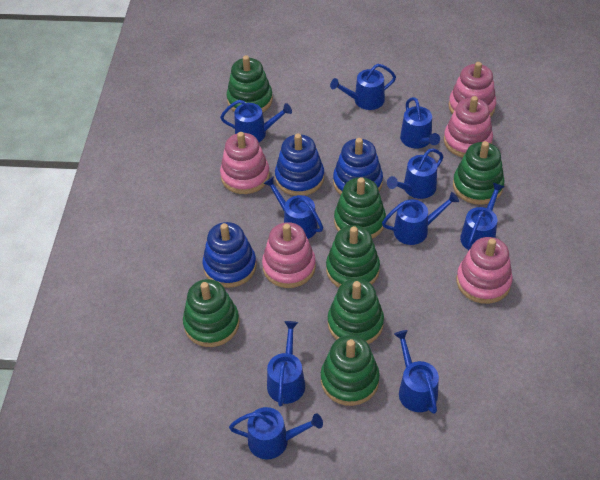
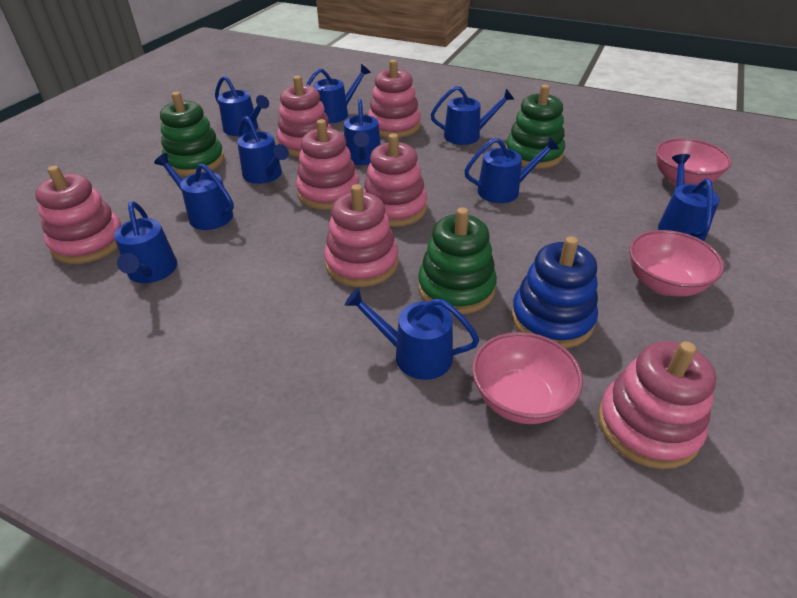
blue stacking toy: [203,222,256,288] [275,134,324,196] [333,138,383,195] = 3 -> [511,236,598,348] = 1
green stacking toy: [183,279,240,347] [227,55,273,113] [321,335,380,406] [326,225,380,287] [328,278,384,344] [334,177,386,239] [453,141,505,205] = 7 -> [160,92,224,176] [418,207,497,314] [506,85,565,169] = 3
pink bowl: none = 0 -> [472,332,583,424] [629,230,724,297] [656,138,732,185] = 3
pink stacking toy: [220,132,270,194] [262,222,316,288] [444,96,493,157] [449,62,496,117] [456,237,513,304] = 5 -> [35,166,121,264] [277,76,332,157] [296,119,359,210] [324,184,398,287] [363,133,427,227] [368,60,421,138] [598,341,716,469] = 7

